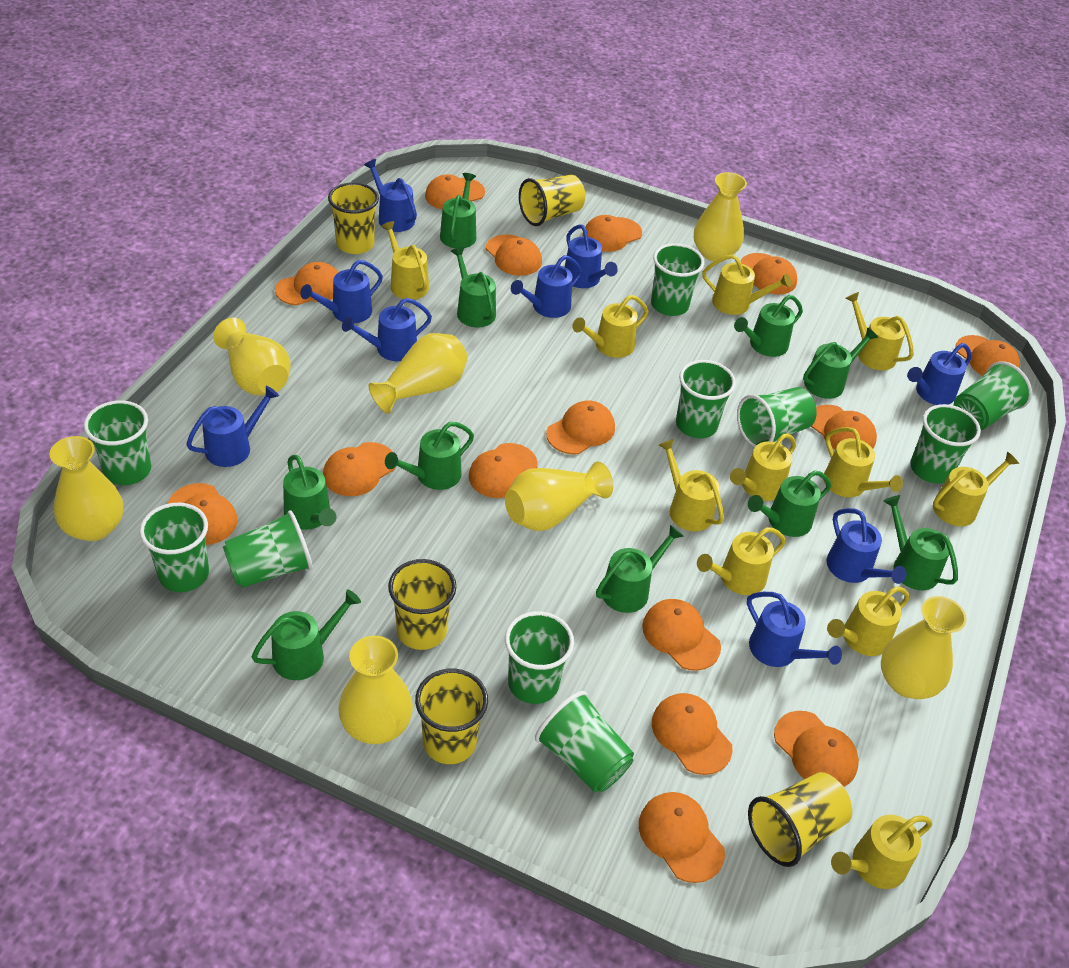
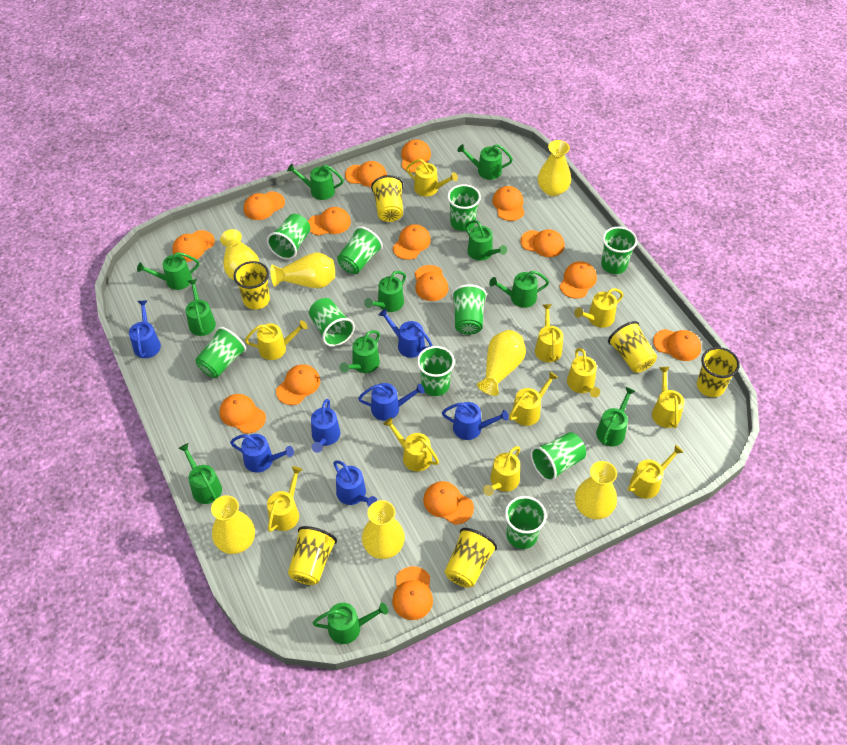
blue watering can: [186,386,279,467] [300,260,383,323] [342,298,432,361] [364,159,417,232] [511,255,582,318] [565,224,618,288] [747,592,842,667] [827,508,906,584] [907,343,972,405] = 9 -> [129,300,161,358] [230,434,294,473] [311,399,340,453] [333,460,377,507] [358,383,424,421] [379,308,432,358] [442,402,509,440] = 7
green watering can: [252,589,361,680] [283,455,336,530] [385,422,474,490] [440,173,476,248] [451,247,496,327] [596,525,684,613] [734,295,803,357] [748,471,831,537] [803,327,878,399] [884,495,958,590] = 10 -> [137,252,199,290] [178,443,222,504] [186,279,216,336] [287,164,344,200] [313,603,388,644] [340,330,380,373] [364,271,406,312] [457,144,513,180] [465,220,507,261] [489,271,549,308] [596,387,635,447] = 11
yellow cup: [328,182,379,254] [388,559,456,650] [415,668,488,764] [519,175,585,226] [748,772,852,867] = 5 -> [234,261,270,310] [288,526,337,585] [371,175,403,222] [445,528,497,588] [608,321,657,373] [697,347,740,397] = 6

